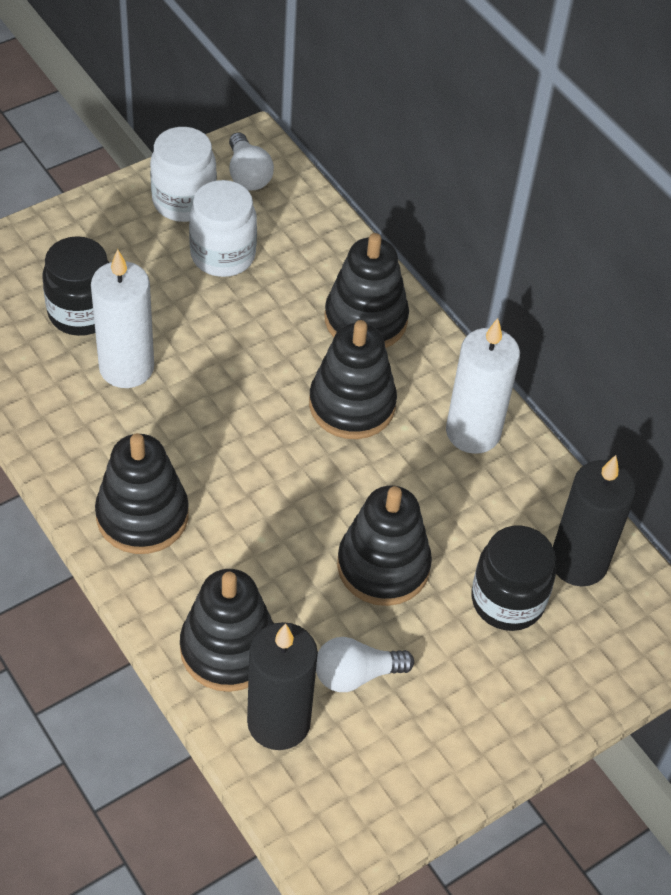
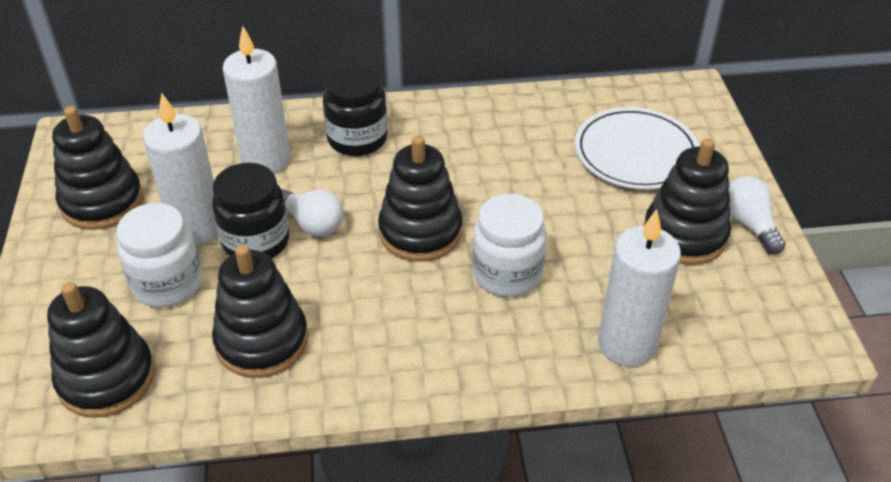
black candle: [247,622,318,750] [553,455,636,586] = 2 -> none = 0
white candle: [91,249,154,388] [446,318,520,454] = 2 -> [143,92,218,245] [223,26,291,173] [598,209,681,367] = 3
white plate: none = 0 -> [575,107,700,190] = 1

